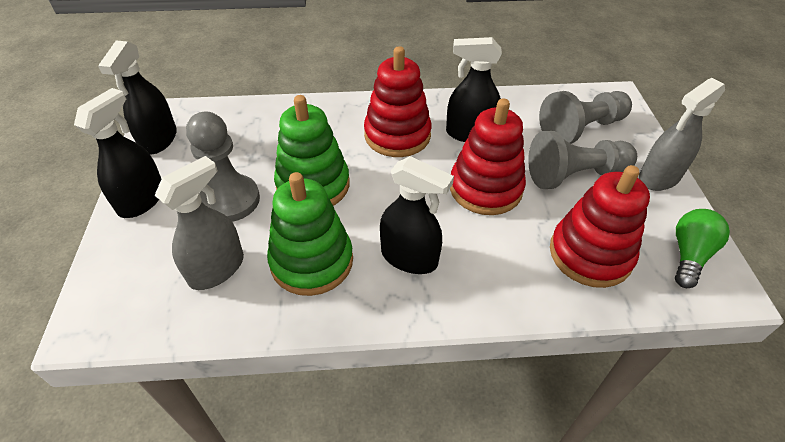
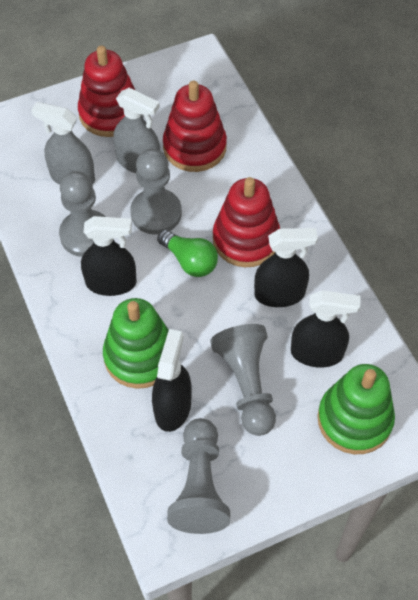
grey pawn: [186,112,260,222] [528,131,637,189] [539,91,632,144] = 3 -> [59,171,105,257] [130,149,182,235] [167,418,230,534] [210,324,276,436] = 4

